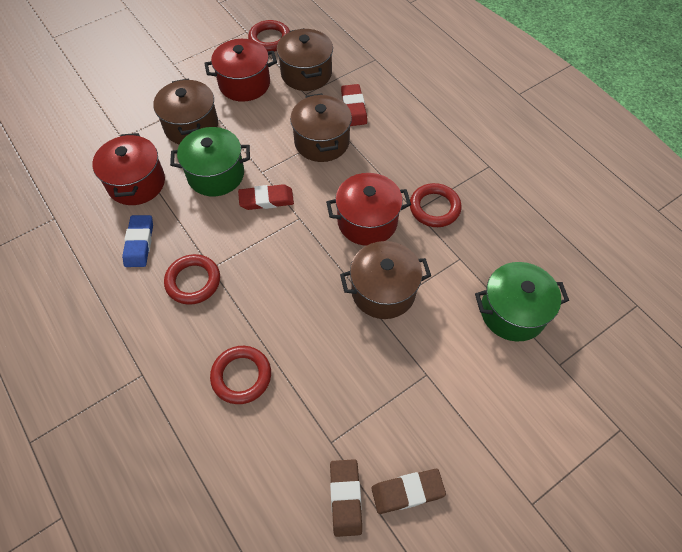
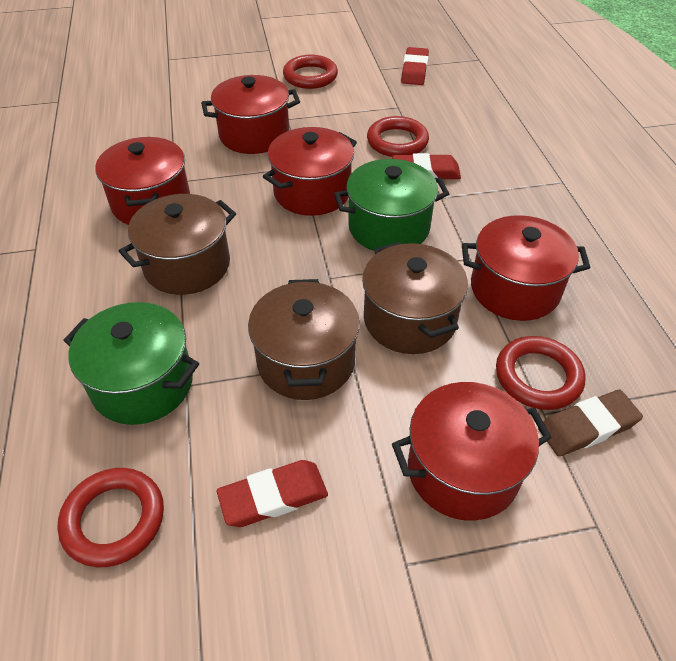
blue eraser: [122,215,153,267] = 1 -> none = 0
brown eraser: [330,459,362,537] [371,469,446,514] = 2 -> [538,390,643,457] = 1
brown pot: [153,79,218,145] [277,28,333,91] [290,93,352,162] [340,241,431,319] = 4 -> [119,194,236,295] [248,279,360,400] [362,242,468,354] = 3
red eraser: [238,184,294,210] [341,84,367,126] = 2 -> [216,460,328,527] [392,153,461,179] [401,47,429,85] = 3
red pot: [93,133,165,205] [204,39,277,102] [326,173,411,246] = 3 -> [95,137,190,225] [201,75,300,154] [263,127,357,216] [392,382,552,521] [462,215,591,321] = 5

